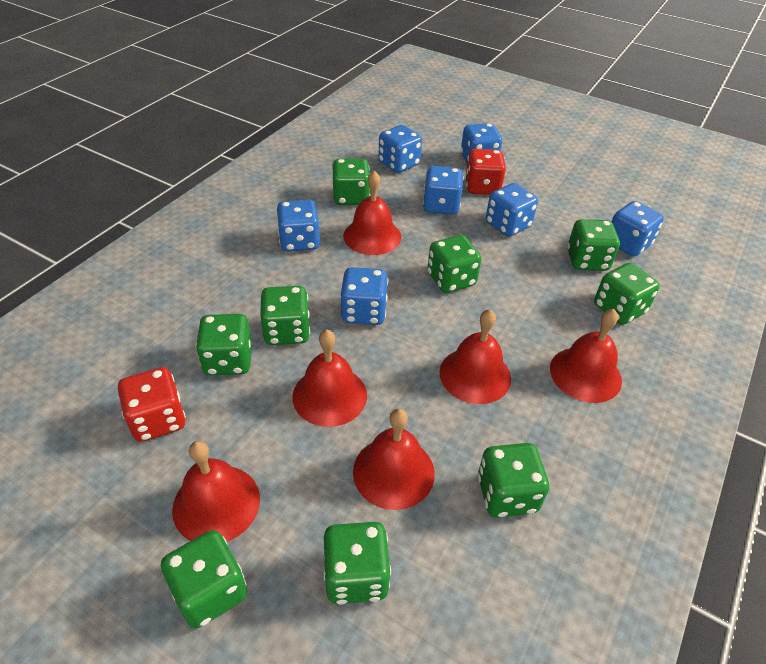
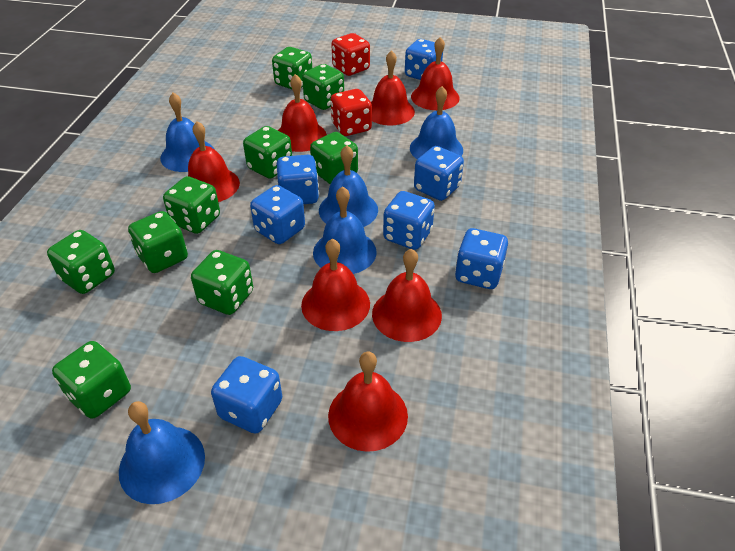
blue bell: none = 0 -> [119,401,205,504] [160,93,215,172] [313,186,377,274] [319,145,378,227] [410,86,463,159] = 5
red bell: [172,441,260,542] [293,330,367,427] [343,171,401,255] [353,409,435,510] [439,309,511,404] [550,309,622,403] = 6 -> [188,121,240,202] [278,74,327,152] [301,239,370,331] [328,352,408,452] [371,50,415,125] [372,249,442,342] [411,37,460,110] = 7

